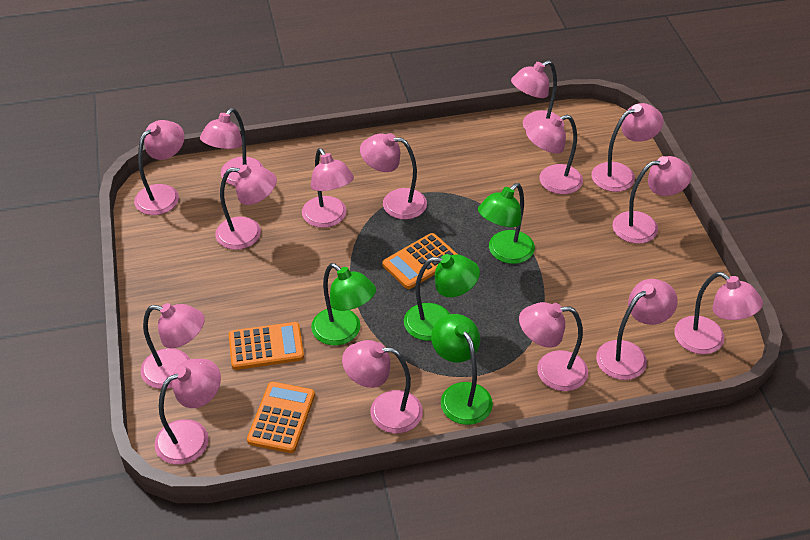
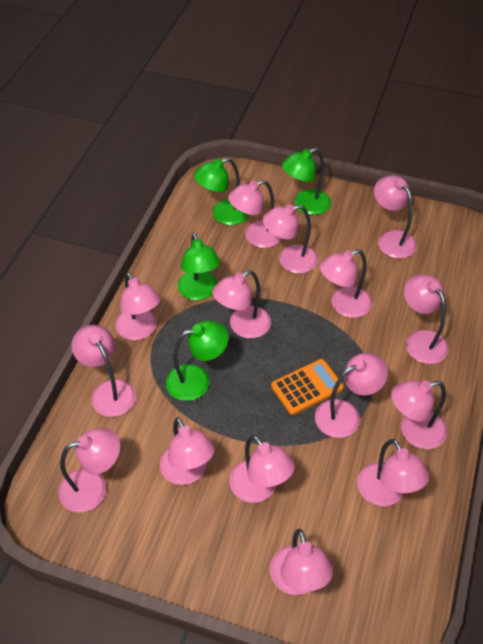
orange calculator: [229,322,304,370] [247,382,315,453] [382,233,458,289] = 3 -> [271,359,344,415] = 1

